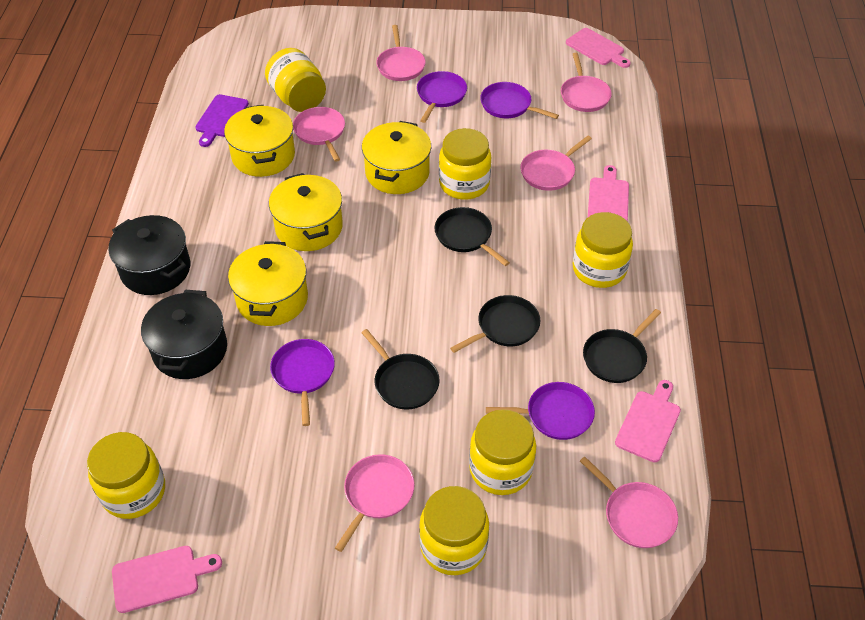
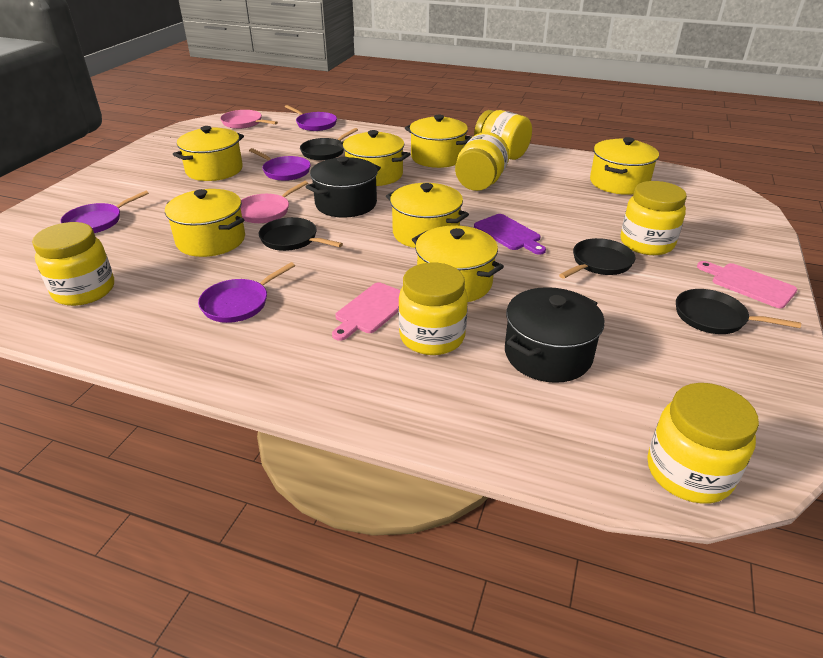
pink cutting board: [112,546,222,613] [566,28,631,68] [588,165,629,221] [615,380,681,463] = 4 -> [332,282,400,341] [697,261,797,308] = 2
pink pan: [293,107,345,162] [335,454,415,552] [376,25,426,81] [521,136,592,191] [561,53,612,112] [580,456,678,548] = 6 -> [220,110,278,129] [241,181,308,223] = 2
yellow pot: [224,105,295,177] [228,241,308,326] [269,173,343,251] [362,121,431,194] = 4 -> [165,189,245,257] [173,126,244,181] [338,130,410,186] [386,183,469,248] [405,115,472,168] [412,225,504,302] [590,137,659,195] = 7

